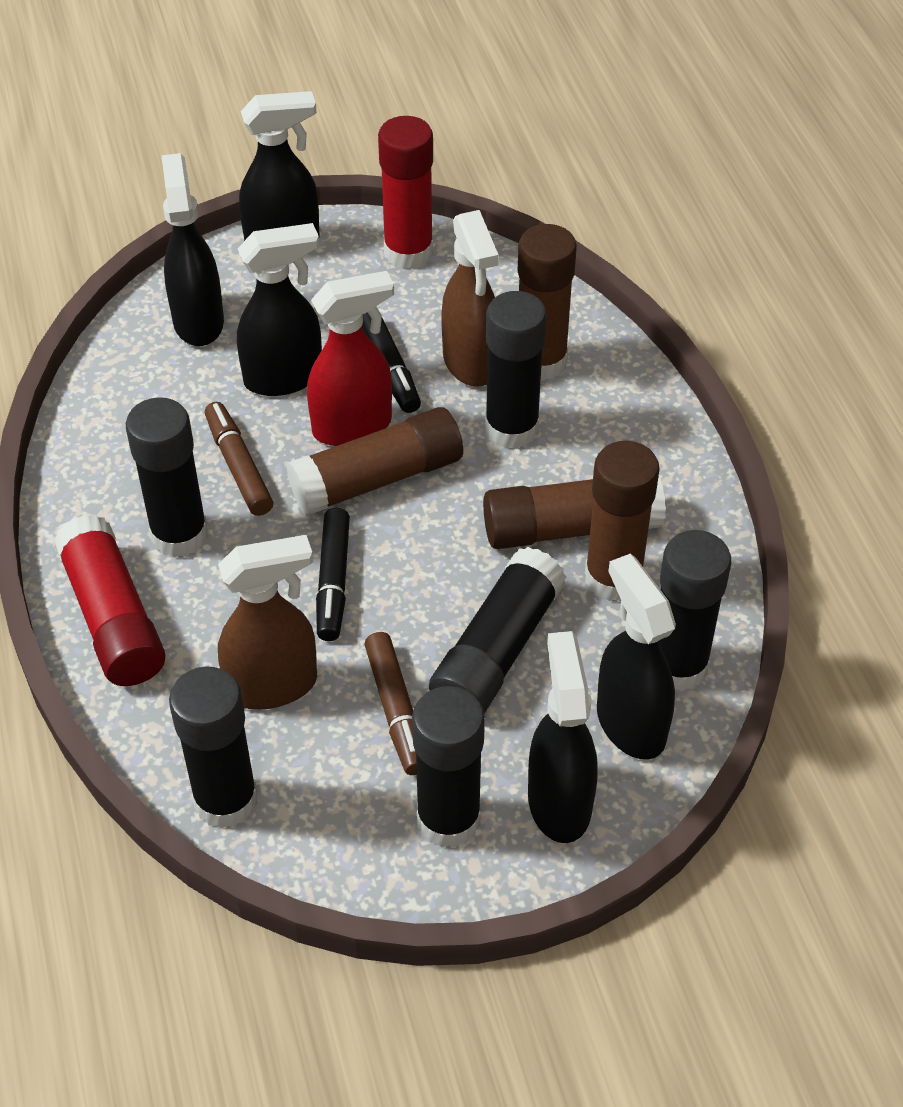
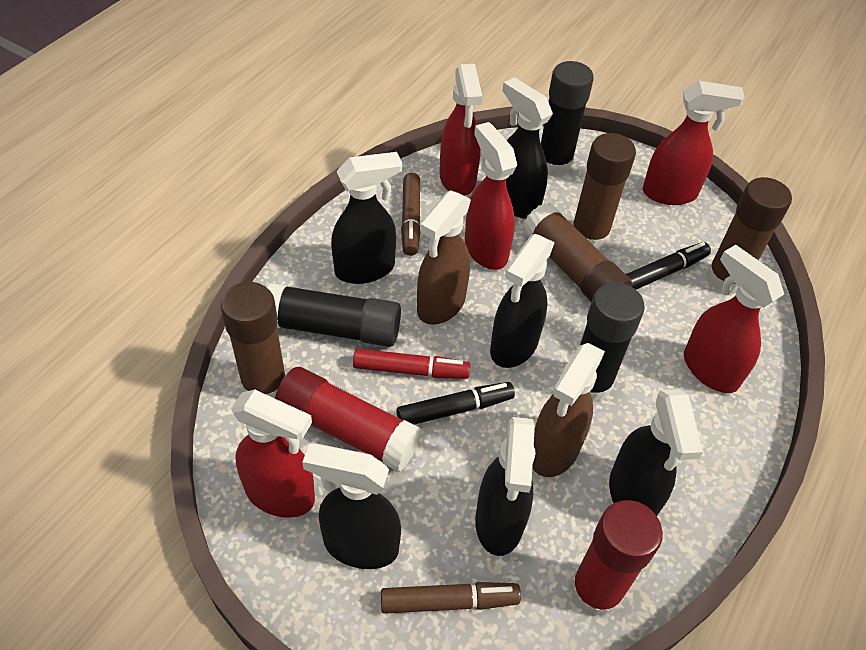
black glue stick: [126,397,208,558] [169,666,258,828] [412,686,485,848] [429,547,566,714] [485,291,547,449] [659,530,731,692] = 6 -> [267,283,401,347] [541,61,594,176] [580,282,645,403] = 3
black spray bottle: [161,153,224,346] [237,223,322,396] [239,91,320,241] [528,631,598,843] [597,554,676,760] = 5 -> [302,443,401,569] [331,152,402,284] [475,417,536,556] [490,234,555,368] [502,77,553,219] [609,389,703,516] = 6
red marker: none = 0 -> [353,349,470,379] = 1
red spray bottle: [307,271,394,446] = 1 -> [231,389,315,518] [439,64,482,196] [465,122,517,270] [643,81,745,205] [684,245,784,393] = 5

